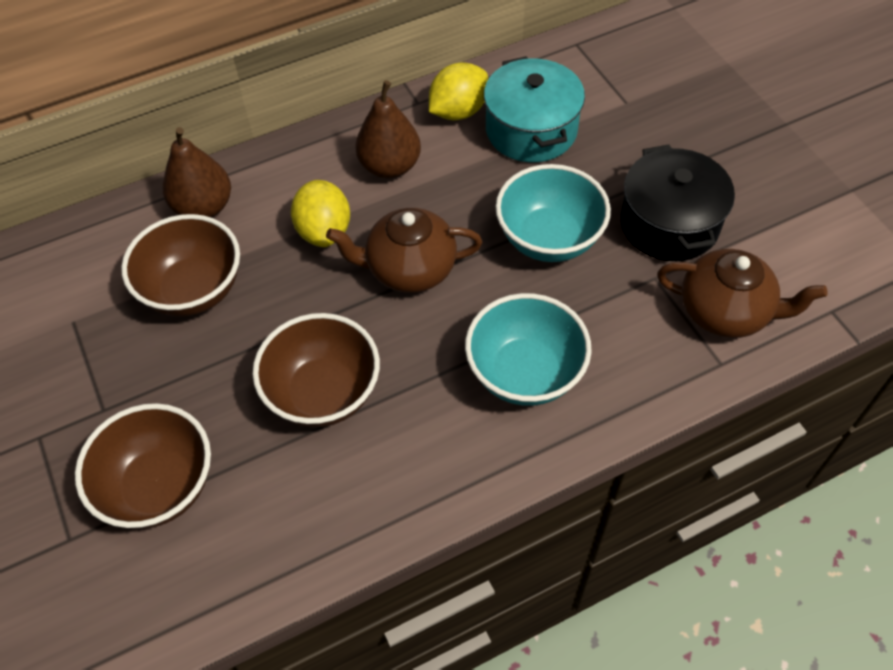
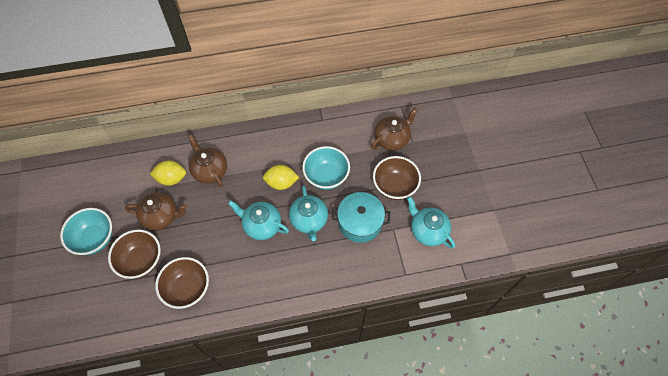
black pot: [621,144,735,261] = 1 -> none = 0
brown pear: [163,127,231,218] [355,80,421,179] = 2 -> none = 0
brown teapot: [326,208,482,293] [657,249,828,338] = 2 -> [125,192,187,230] [188,134,227,187] [371,107,418,151] = 3
turquoise teapot: none = 0 -> [228,200,289,240] [289,185,328,241] [407,196,455,249] = 3

